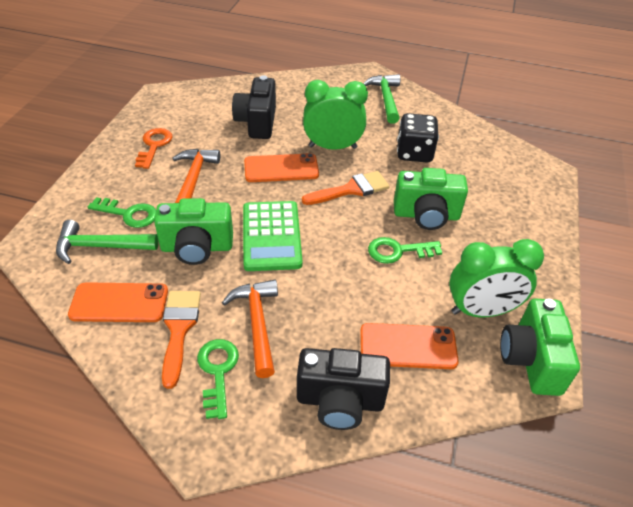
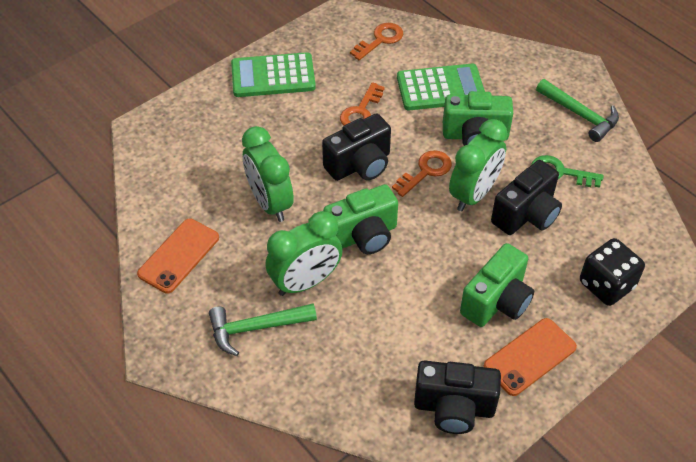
black camera: [232,75,276,139] [297,348,390,430] = 2 -> [322,114,391,181] [414,360,501,434] [491,160,562,235] = 3
green calculator: [243,201,303,271] = 1 -> [231,52,316,97] [397,64,485,110] = 2
green clock: [303,80,368,150] [449,239,544,317] = 2 -> [242,126,294,222] [266,211,342,296] [449,119,508,211] = 3
green key: [88,197,156,228] [197,339,239,419] [368,237,442,264] = 3 -> [531,155,604,188] = 1
orange brush: [162,291,201,389] [302,171,390,205] = 2 -> none = 0
orange hammer: [172,149,220,203] [222,280,278,378] = 2 -> none = 0
orange key: [135,128,173,169] = 1 -> [340,82,385,126] [350,23,403,60] [392,150,452,197] = 3
orange phone: [68,282,168,322] [244,153,319,182] [360,323,459,369] = 3 -> [137,219,219,293] [484,318,577,396] = 2

